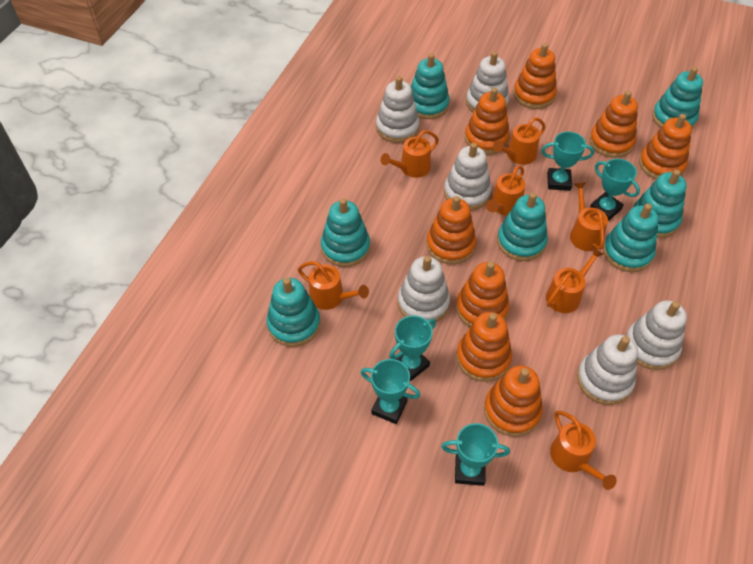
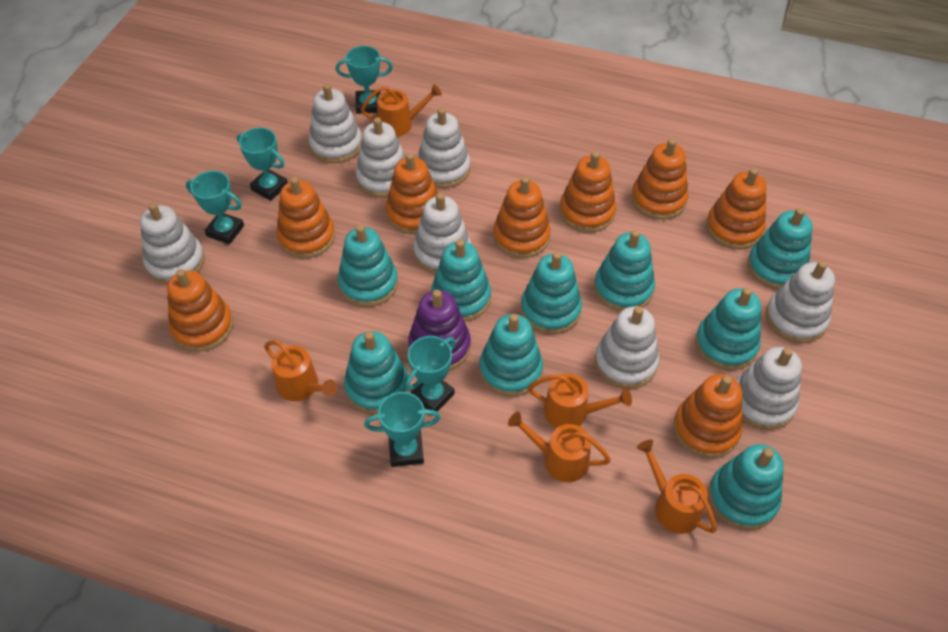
orange watering can: [298,261,369,310] [381,130,439,178] [486,165,525,216] [493,117,546,165] [546,247,604,313] [550,411,617,490] [570,182,608,251] = 7 -> [264,340,337,401] [361,84,442,137] [508,412,611,482] [528,373,632,428] [637,439,717,534] = 5
purple stacking toy: none = 0 -> [408,290,471,371] = 1
turquoise stacking toy: [266,278,320,347] [321,198,370,267] [411,53,450,119] [497,193,548,261] [603,204,659,272] [634,170,687,238] [652,67,703,129] = 7 -> [338,225,398,307] [344,331,409,414] [431,239,491,321] [479,314,543,397] [521,252,582,334] [594,230,655,312] [695,288,761,370] [708,444,784,530] [747,208,813,290] = 9
white stacking toy: [376,76,420,143] [398,256,450,324] [444,143,491,210] [466,51,509,112] [577,334,638,405] [625,300,687,370] = 6 -> [140,203,205,284] [309,84,362,164] [356,117,406,198] [413,193,471,274] [417,108,471,188] [595,306,659,389] [736,347,802,430] [766,261,835,343] = 8

